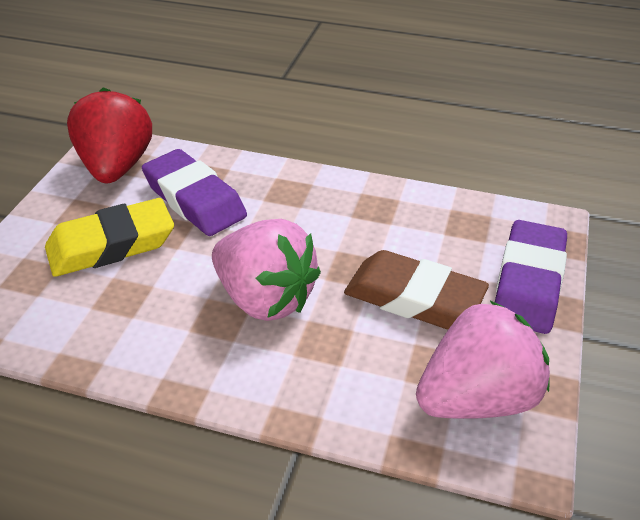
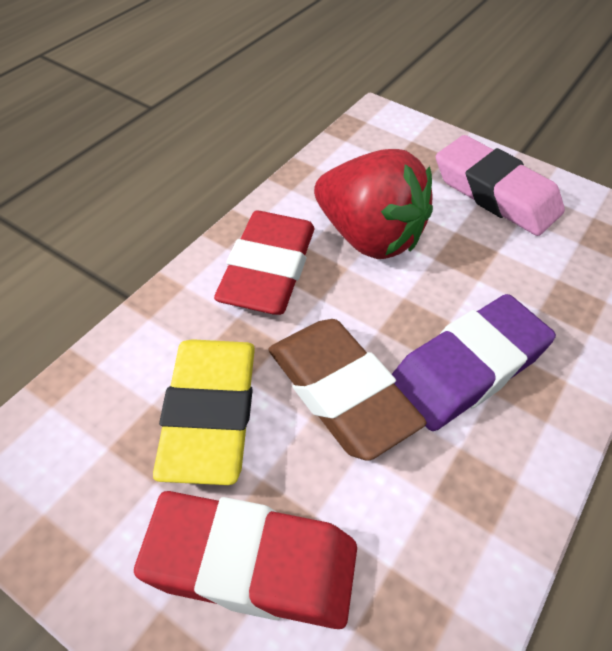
pink eraser: none = 0 -> [436,135,565,236] = 1
pink strawberry: [212,219,321,321] [416,301,550,419] = 2 -> none = 0
purple eraser: [142,149,247,236] [495,220,567,334] = 2 -> [392,294,556,431] = 1
red eraser: none = 0 -> [134,491,357,629] [214,211,314,315] = 2

